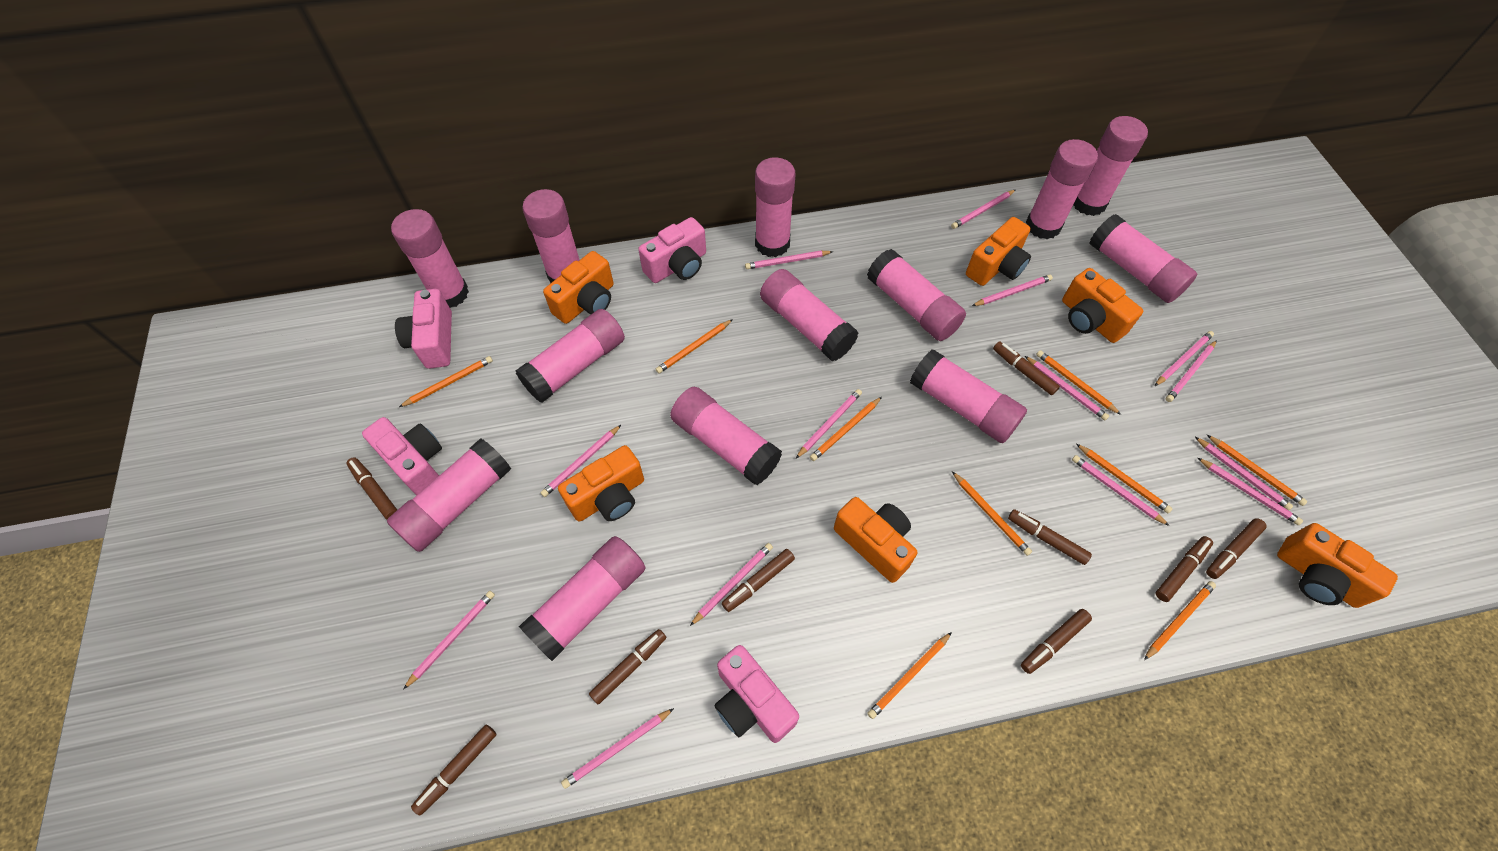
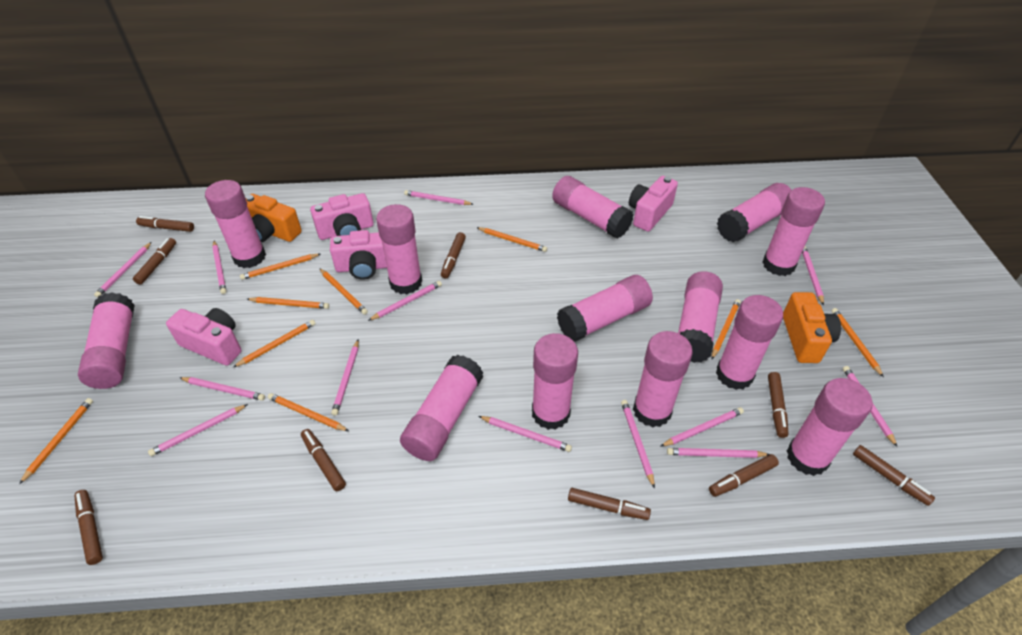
orange camera: [543,251,614,324] [558,445,644,521] [834,497,917,583] [966,217,1031,286] [1062,268,1143,343] [1277,523,1398,608] = 6 -> [246,194,302,242] [783,292,841,363] = 2
pink pencil: [403,591,495,690] [540,425,621,497] [561,708,674,789] [690,543,773,626] [745,251,833,269] [796,389,862,458] [951,190,1015,229] [972,274,1053,306] [1025,356,1109,420] [1072,455,1169,526] [1155,331,1214,386] [1166,340,1217,402] [1195,437,1293,510] [1198,458,1303,525] = 14 -> [94,242,152,297] [148,404,248,456] [180,377,265,401] [212,241,226,294] [331,340,359,416] [368,281,442,321] [404,190,473,205] [479,416,572,452] [621,400,655,489] [660,407,744,447] [667,448,770,458] [802,246,824,305] [843,366,897,447] = 13

